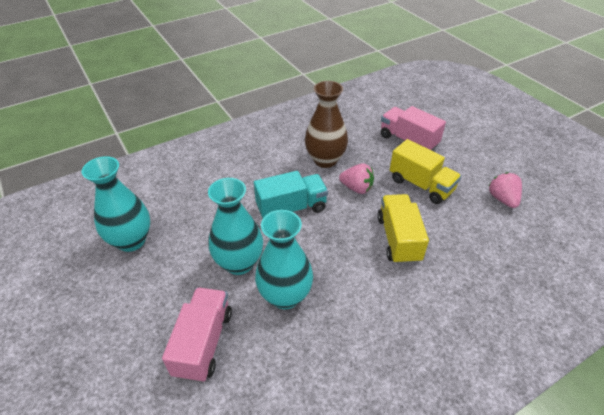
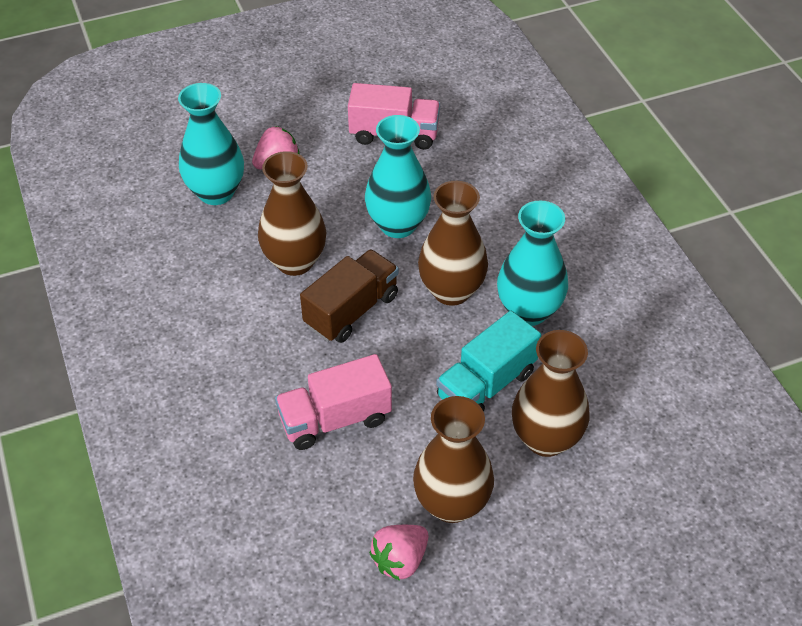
brown truck: none = 0 -> [300,249,399,343] = 1
brown vase: [305,81,348,168] = 1 -> [258,151,327,276] [413,396,494,523] [418,181,488,306] [512,330,590,457] = 4
yellow truck: [377,194,429,264] [390,139,461,204] = 2 -> none = 0

